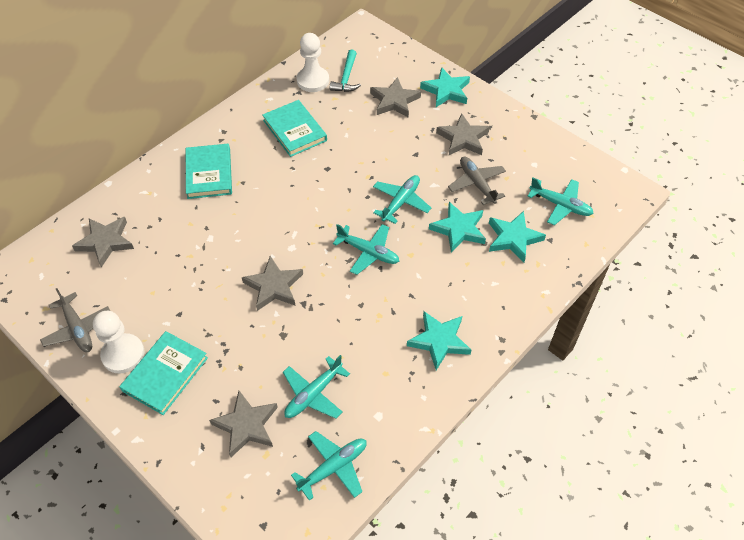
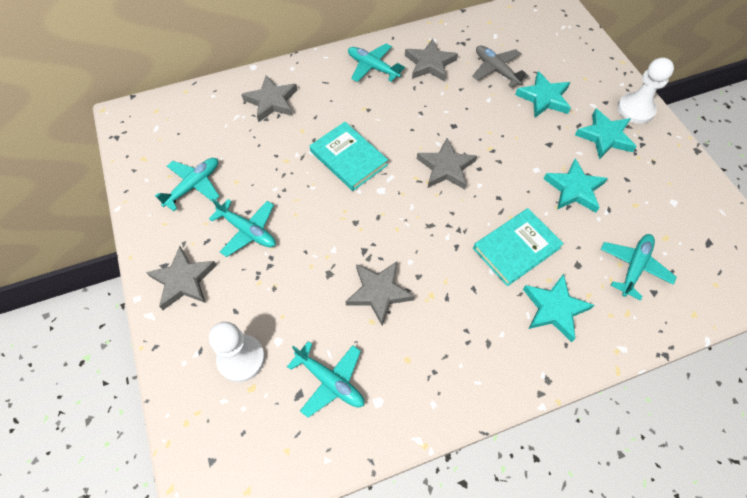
grey plane: [40,288,110,352] [448,157,506,205] = 2 -> [472,45,529,88] = 1
turquoise book: [120,331,208,415] [186,144,232,199] [262,100,327,157] = 3 -> [310,122,388,191] [473,208,564,286] = 2
turquoise hammer: [330,49,361,92] = 1 -> none = 0

